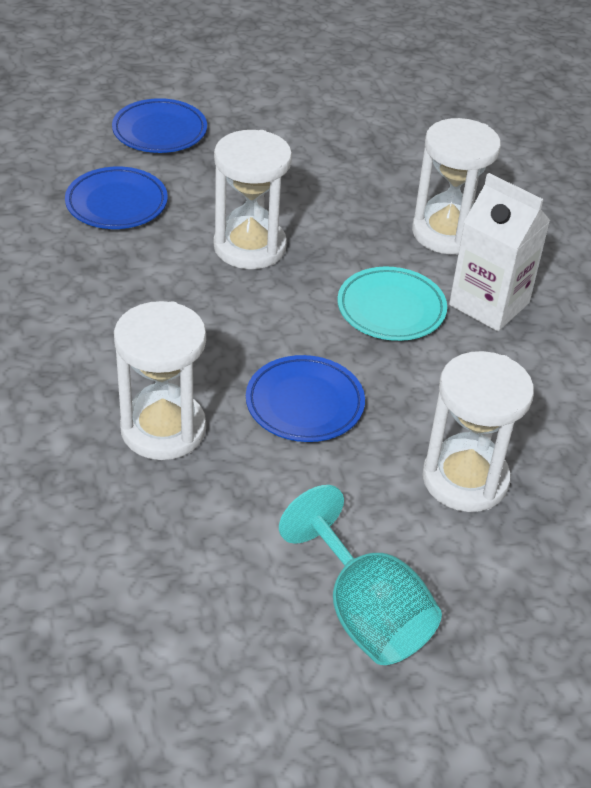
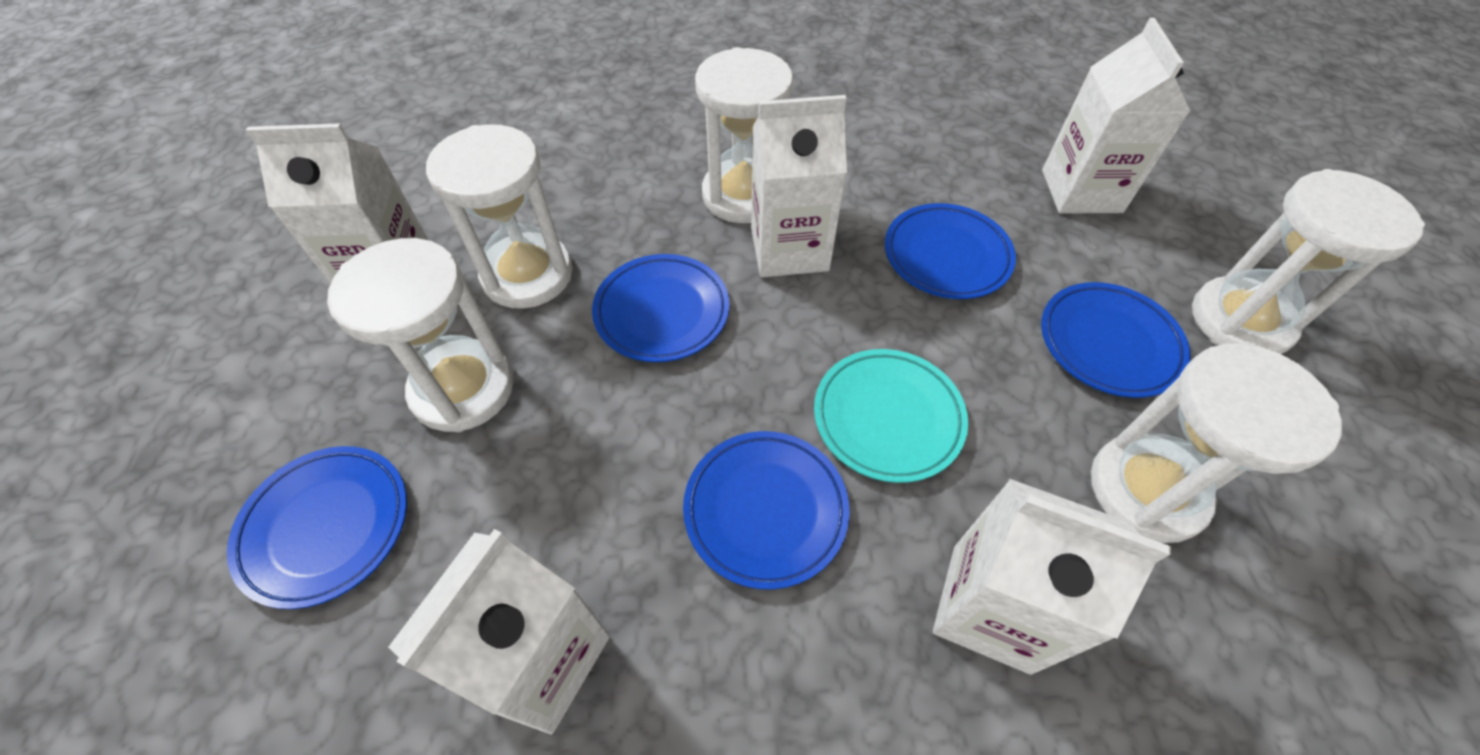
blue plate: [65,167,168,229] [112,98,207,153] [246,355,365,442] = 3 -> [227,446,407,609] [592,254,729,362] [683,431,850,590] [885,203,1016,299] [1041,282,1191,398] = 5
turquoise goblet: [279,485,442,665] = 1 -> none = 0
white carton: [449,173,550,331] = 1 -> [246,123,428,284] [388,529,610,734] [751,95,847,277] [933,479,1171,675] [1042,18,1190,214] = 5
white hourglass: [114,301,206,460] [214,130,292,269] [412,118,501,255] [422,351,534,512] = 4 -> [327,238,514,432] [426,124,573,309] [695,47,793,223] [1091,343,1342,543] [1192,169,1425,354] = 5

